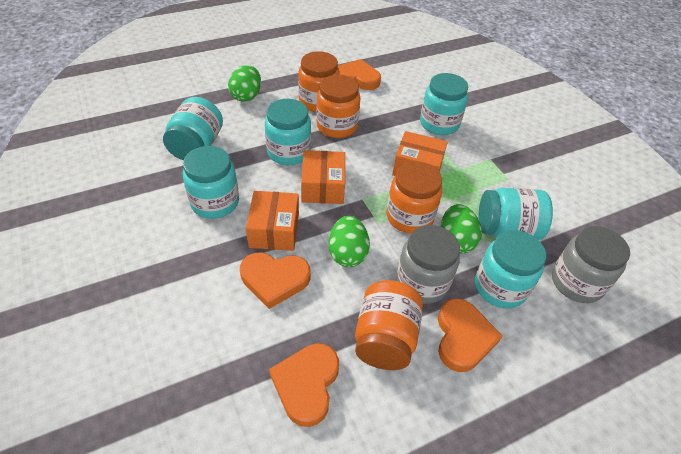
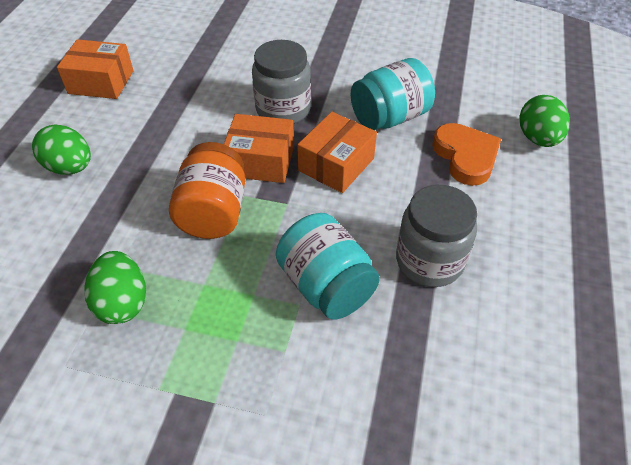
orange heart: [240,252,311,309] [269,343,339,427] [338,59,381,90] [438,298,503,372] = 4 -> [432,123,501,186] = 1
orange jar: [298,51,340,112] [316,75,360,138] [355,280,423,370] [386,161,442,233] = 4 -> [169,142,245,239] = 1
turquoise jar: [163,97,223,161] [183,146,239,219] [265,99,311,165] [420,73,468,135] [475,230,546,308] [479,188,553,240] = 6 -> [276,213,380,320] [351,58,435,130] = 2

